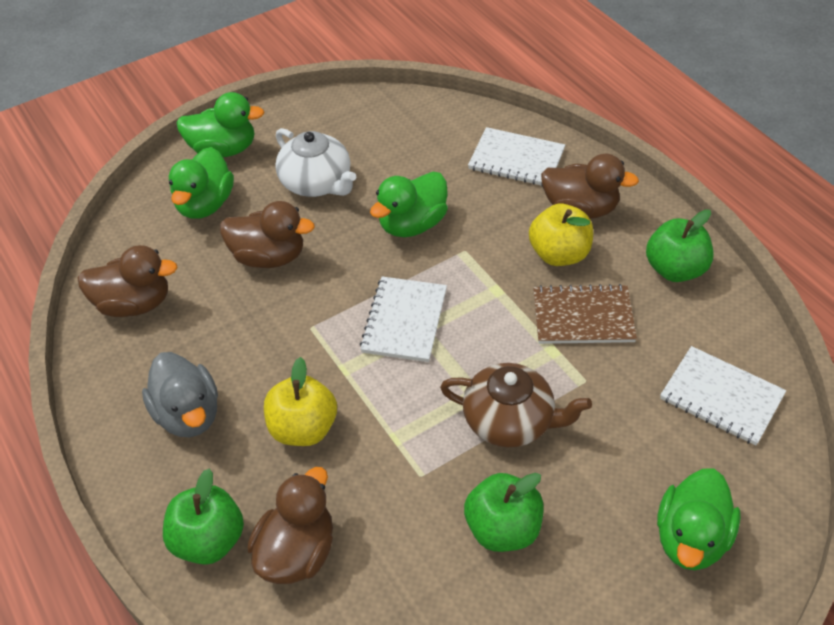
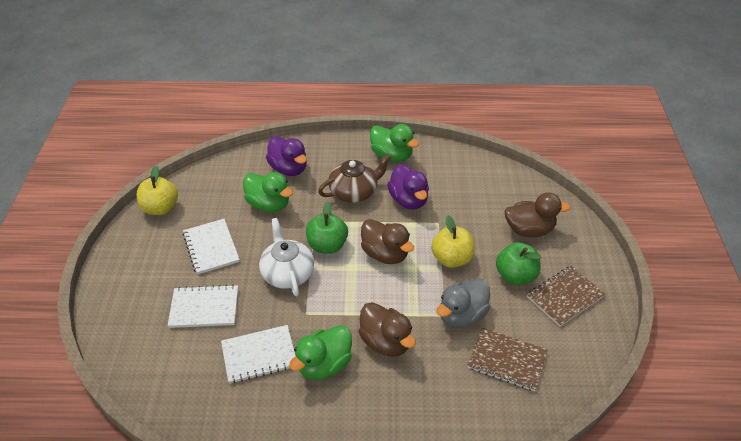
brown duck: [77,245,178,317] [220,201,315,268] [247,467,333,584] [541,154,639,219] = 4 -> [359,302,416,357] [361,219,414,264] [504,192,570,237] = 3
brown notebook: [533,284,637,344] = 1 -> [467,327,548,391] [527,265,605,327] = 2
green apple: [163,469,244,565] [464,473,544,552] [646,209,713,282] = 3 -> [306,202,348,254] [496,242,541,285] = 2
green duck: [169,147,234,219] [177,92,265,157] [370,172,448,237] [657,468,741,570] = 4 -> [243,172,293,212] [289,325,352,380] [370,124,419,162] = 3
purple duck: none = 0 -> [266,136,307,176] [387,164,429,209] = 2

